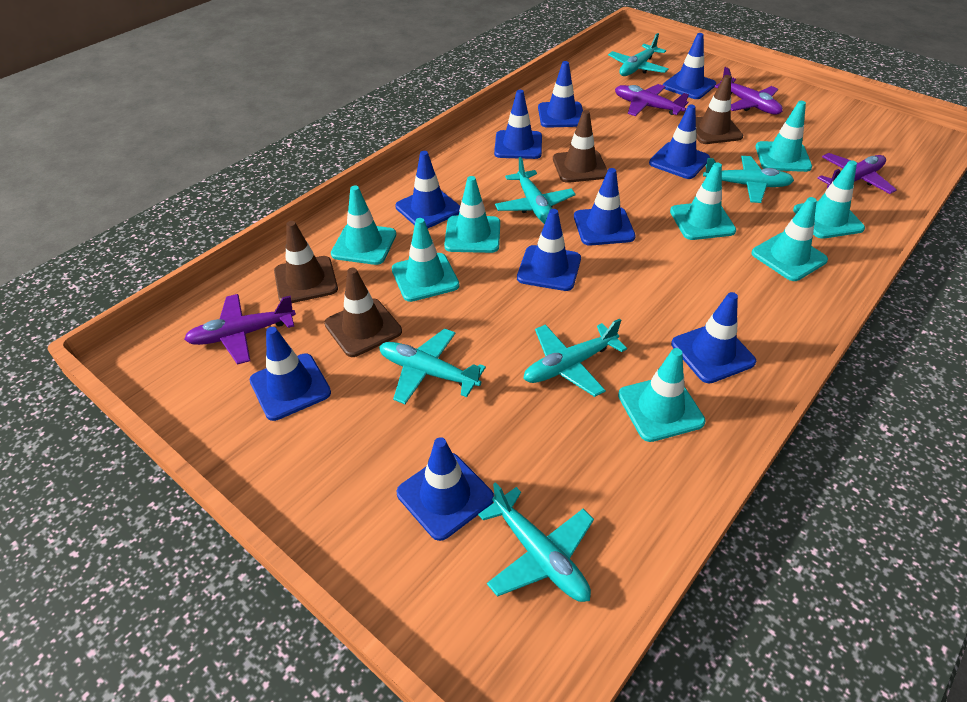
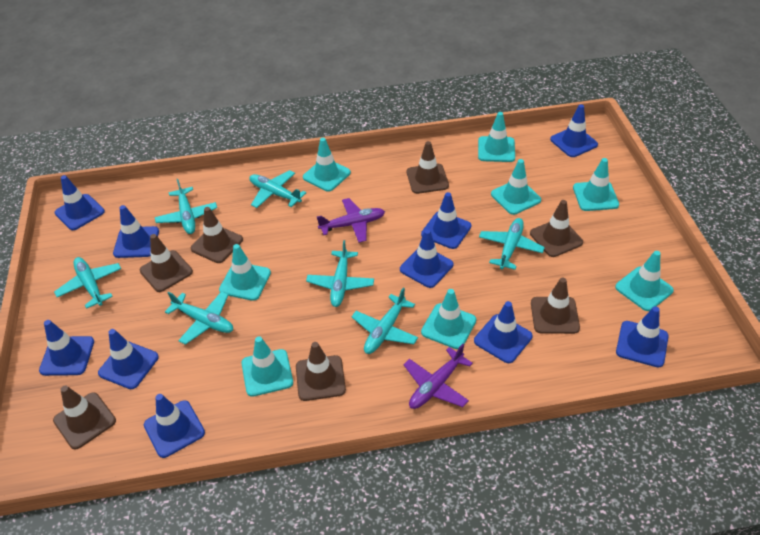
brown traffic cone: [274,221,338,303] [324,268,402,357] [553,110,608,183] [696,75,743,144] = 4 -> [53,386,116,450] [140,234,193,292] [191,207,243,263] [296,342,346,401] [407,141,449,194] [530,200,583,257] [531,278,580,334] = 7
purple plane: [184,294,296,365] [615,84,689,116] [714,67,783,115] [818,153,897,194] = 4 -> [317,198,385,242] [403,344,473,409] = 2
turquoise plane: [379,328,486,404] [478,482,594,602] [495,157,576,224] [523,319,627,397] [608,33,669,76] [703,156,794,203] = 6 -> [54,257,121,309] [155,179,217,234] [165,291,233,345] [249,170,306,208] [306,240,374,307] [352,287,418,354] [479,218,545,270] = 7

